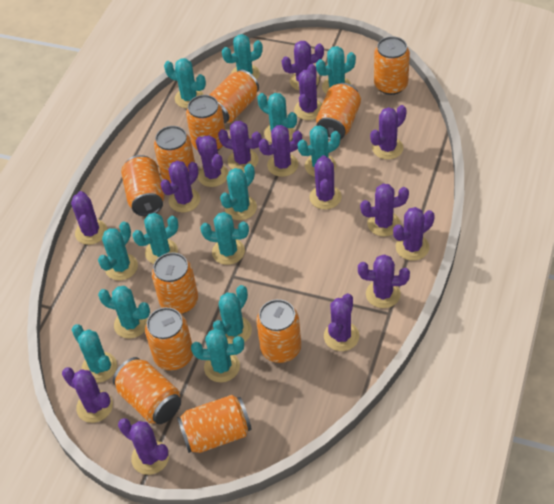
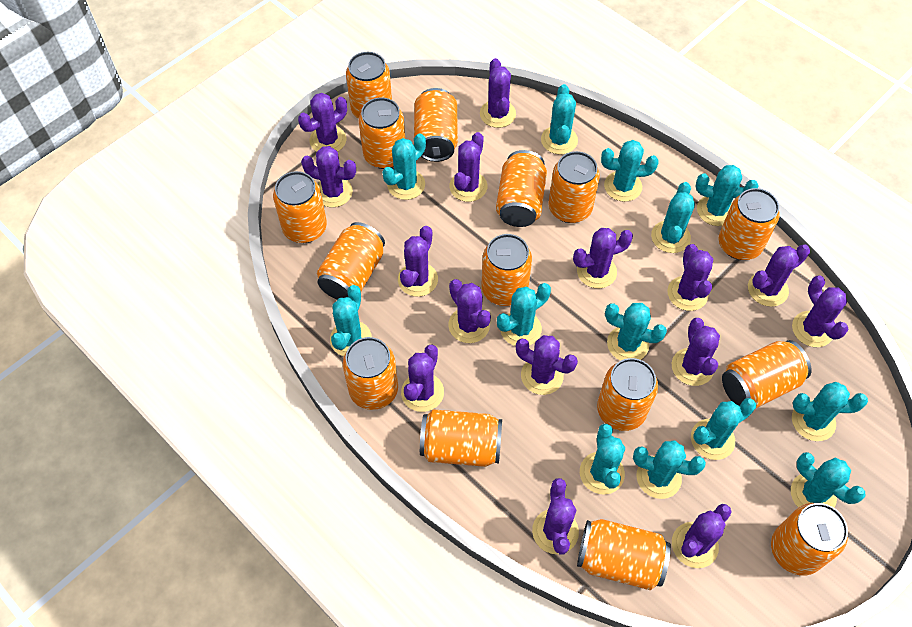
orange can: [113,357,181,424] [121,155,165,216] [145,307,193,370] [152,252,198,314] [154,126,195,183] [177,395,252,453] [186,95,225,150] [210,70,259,124] [256,299,301,363] [316,83,361,140] [374,36,410,95] = 11 -> [273,171,327,243] [317,222,385,300] [343,337,398,410] [346,52,392,119] [359,97,405,169] [414,88,458,162] [420,409,502,467] [481,234,532,306] [496,150,547,227] [548,151,600,223] [577,519,671,590] [597,358,658,431] [719,188,780,260] [722,340,812,409] [771,503,848,576] = 15

